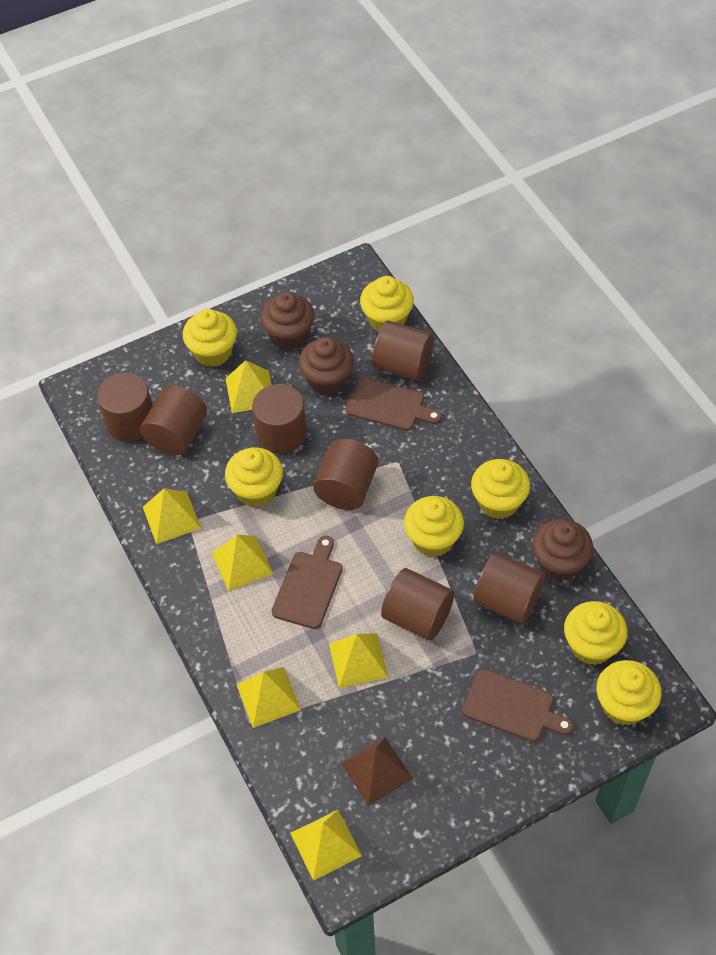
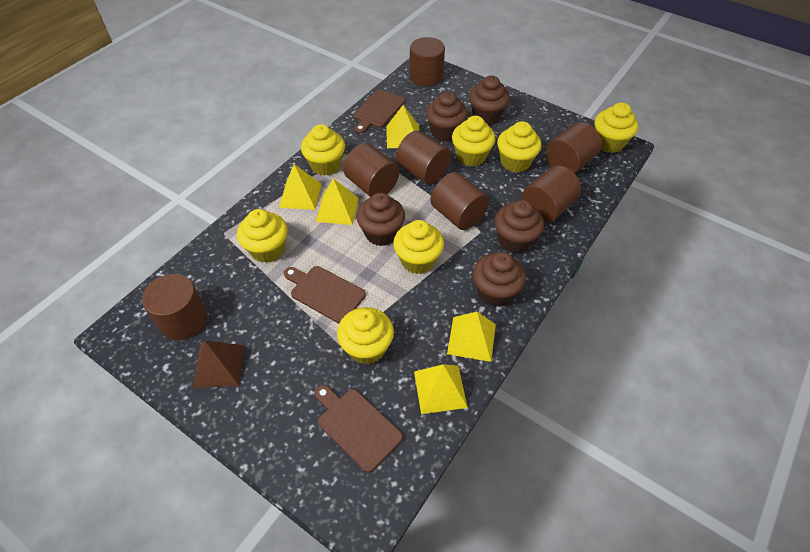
brown cupcake: [261,292,315,350] [299,337,354,395] [532,519,593,581] = 3 -> [356,193,405,246] [426,91,468,141] [469,75,510,125] [473,252,526,307] [494,200,544,253] = 5
yellow pyramid: [143,488,201,544] [212,535,274,591] [225,360,272,413] [236,667,301,728] [290,810,362,881] [329,633,388,688] = 6 -> [279,164,321,210] [316,178,359,225] [386,105,419,148] [414,364,468,414] [447,312,496,362] = 5

